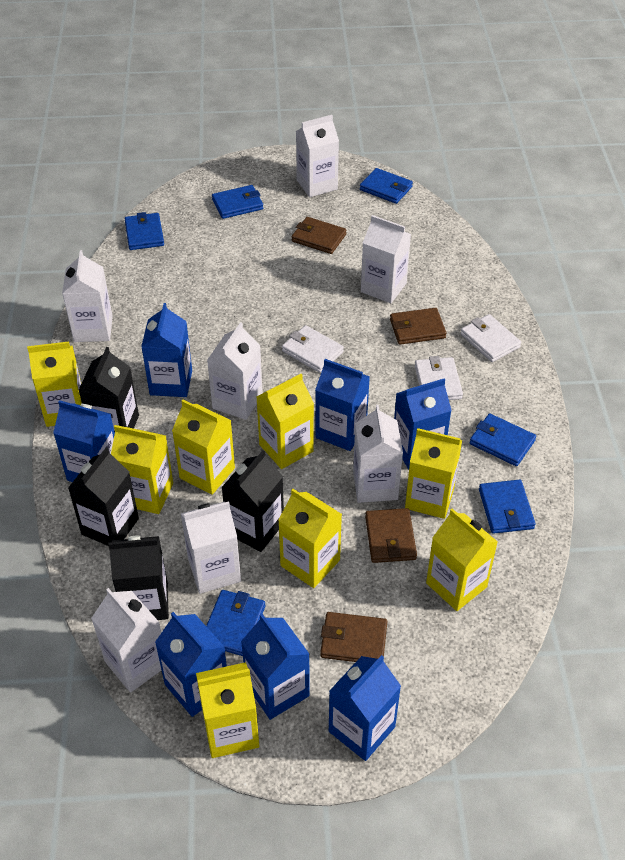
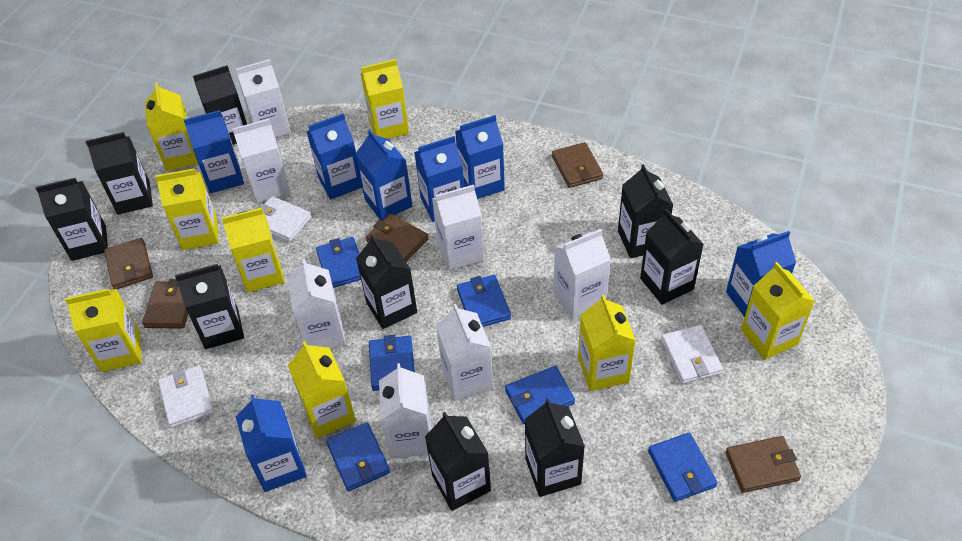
black carton: [68,447,139,546] [78,347,139,432] [108,536,169,620] [221,450,284,552] = 4 -> [35,178,108,261] [86,132,153,215] [175,264,244,349] [193,65,247,145] [356,234,417,329] [425,412,491,511] [525,398,585,497] [618,164,673,258] [640,209,704,305] = 9
brown wallet: [292,217,346,254] [320,612,387,662] [365,508,417,563] [390,308,447,345] = 4 -> [104,238,153,289] [142,279,188,329] [366,213,429,262] [552,142,603,188] [726,436,801,493] = 5

